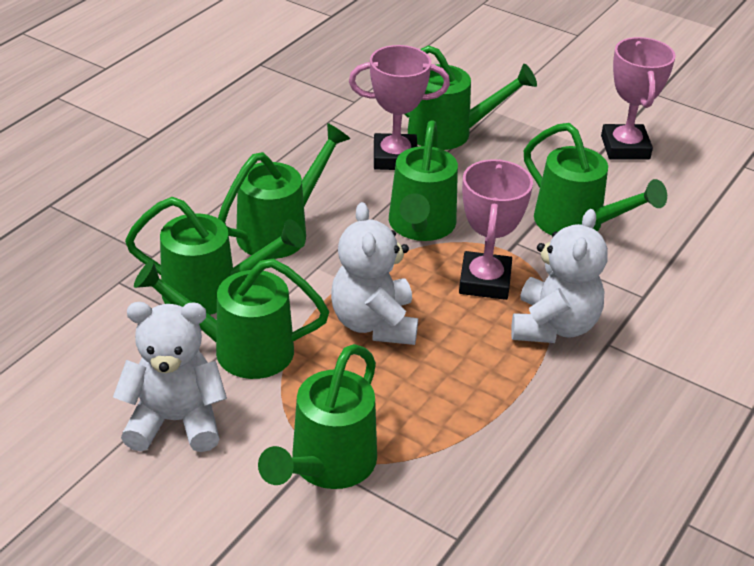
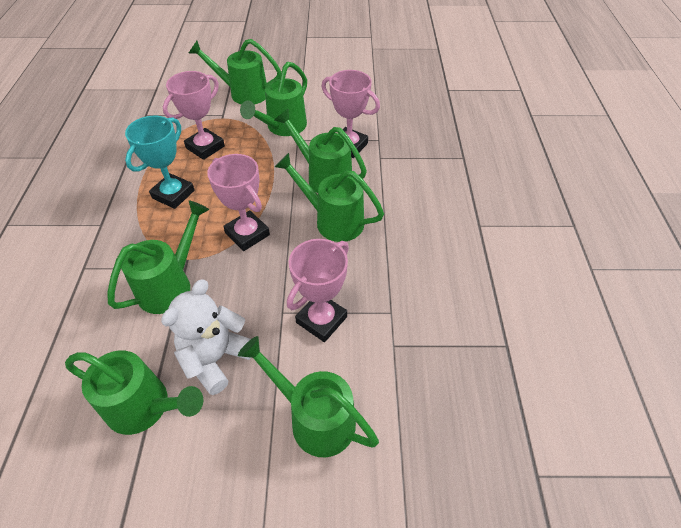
pink trophy: [349,45,450,170] [459,159,533,300] [601,37,676,159] = 3 -> [163,71,225,160] [207,154,270,251] [287,239,349,342] [322,70,380,158] = 4
turquoise trophy: none = 0 -> [125,116,195,209] = 1
white teddy bear: [113,302,227,452] [331,202,418,345] [511,209,608,343] = 3 -> [161,279,251,395] = 1

